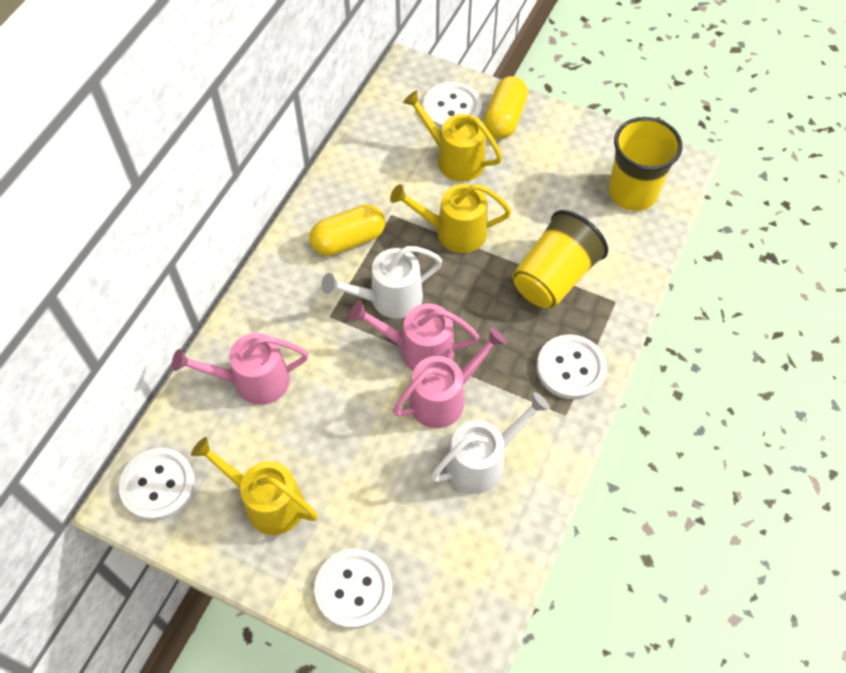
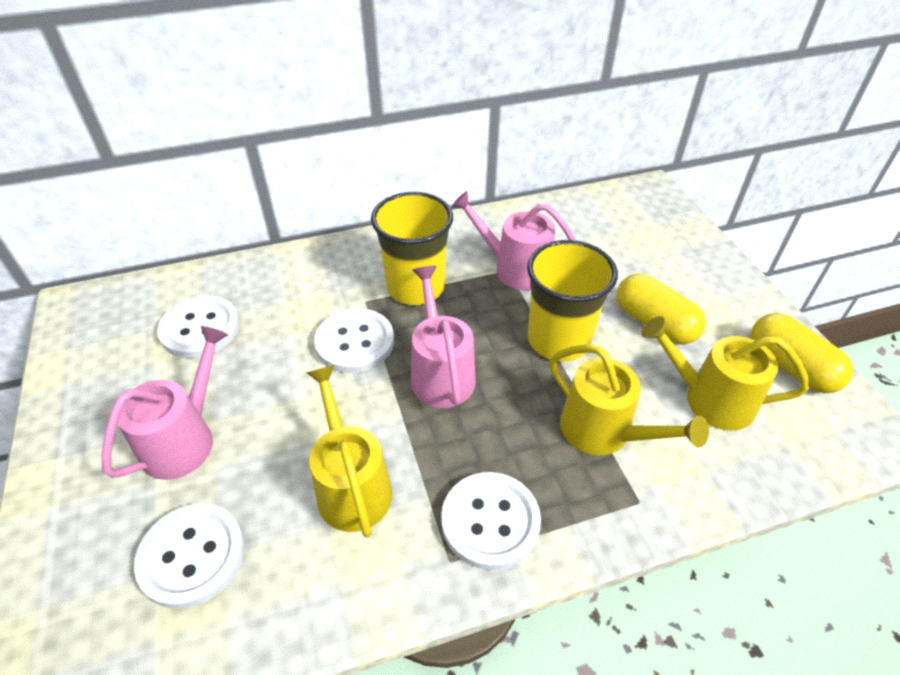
white watering can: [321,246,443,319] [430,392,550,494] = 2 -> none = 0

